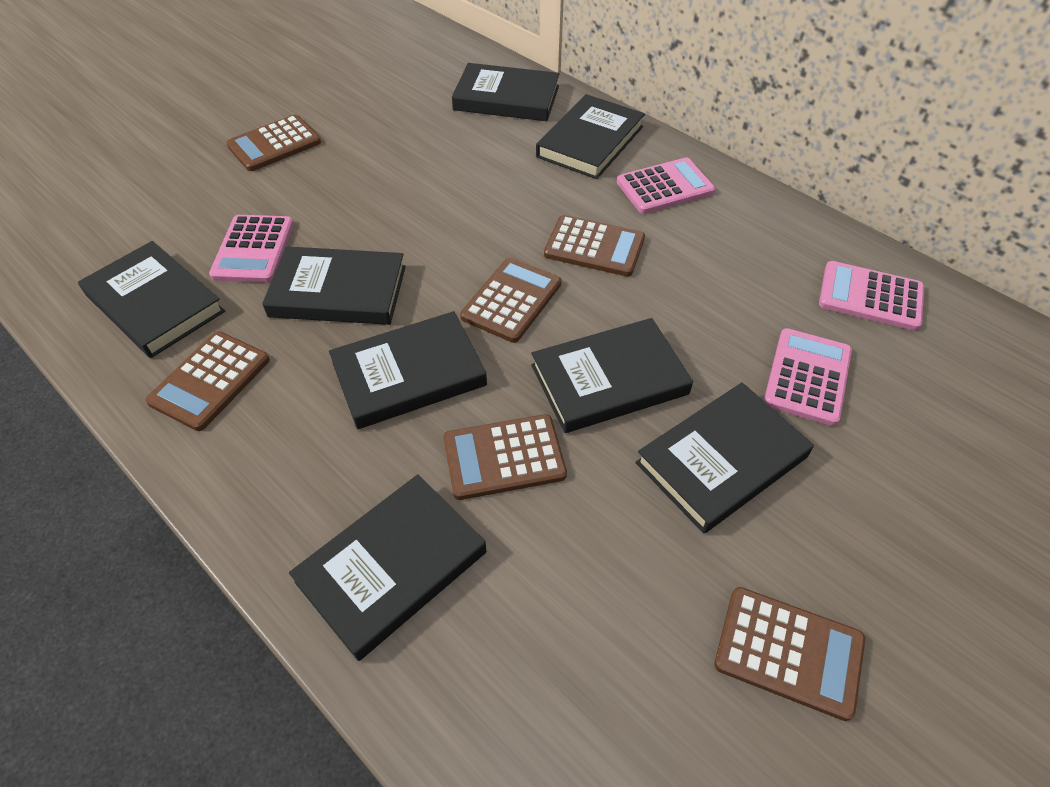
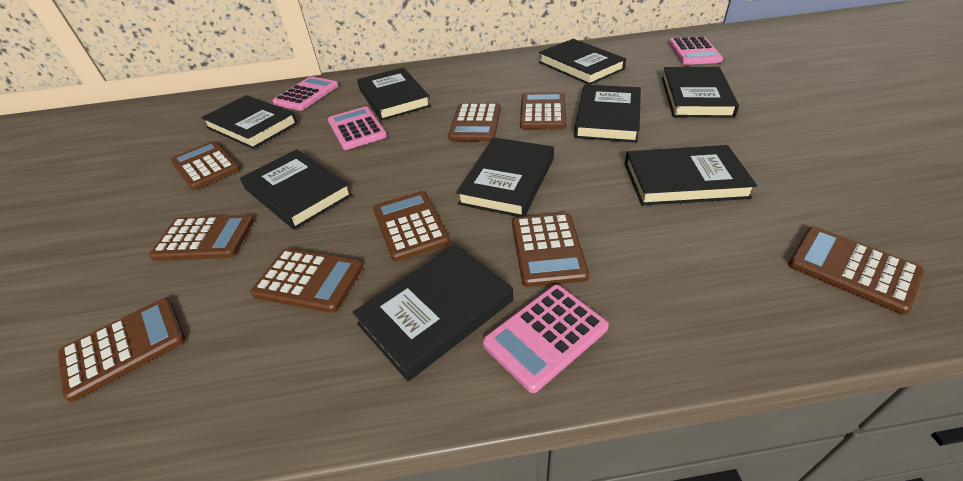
black book: [78,241,225,358] [262,246,406,325] [289,474,486,661] [329,311,487,429] [452,63,559,121] [531,318,693,433] [536,94,645,179] [636,382,814,534] = 8 -> [201,95,298,149] [240,149,352,230] [353,244,513,382] [357,67,431,121] [456,138,554,217] [539,39,626,85] [574,85,641,143] [625,145,757,205] [662,67,739,118] = 9
brown calculator: [145,331,270,431] [226,115,321,171] [443,414,567,500] [460,258,561,343] [544,215,645,277] [714,587,865,721] = 6 -> [58,298,185,402] [149,215,254,261] [170,141,240,190] [250,249,363,313] [373,191,450,261] [448,103,501,141] [512,213,589,287] [520,92,566,129] [788,227,924,315] = 9

